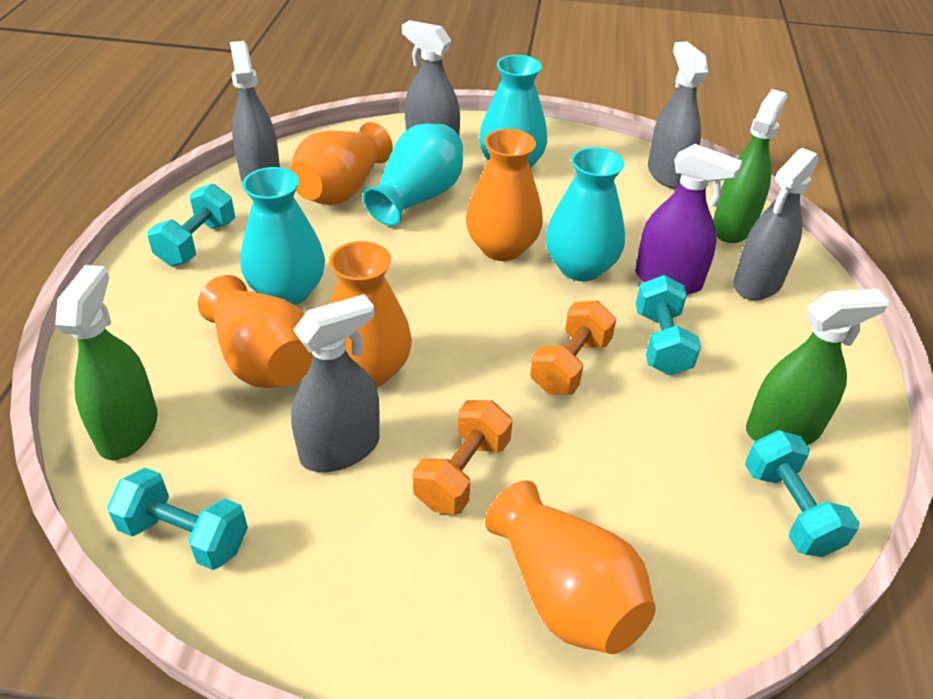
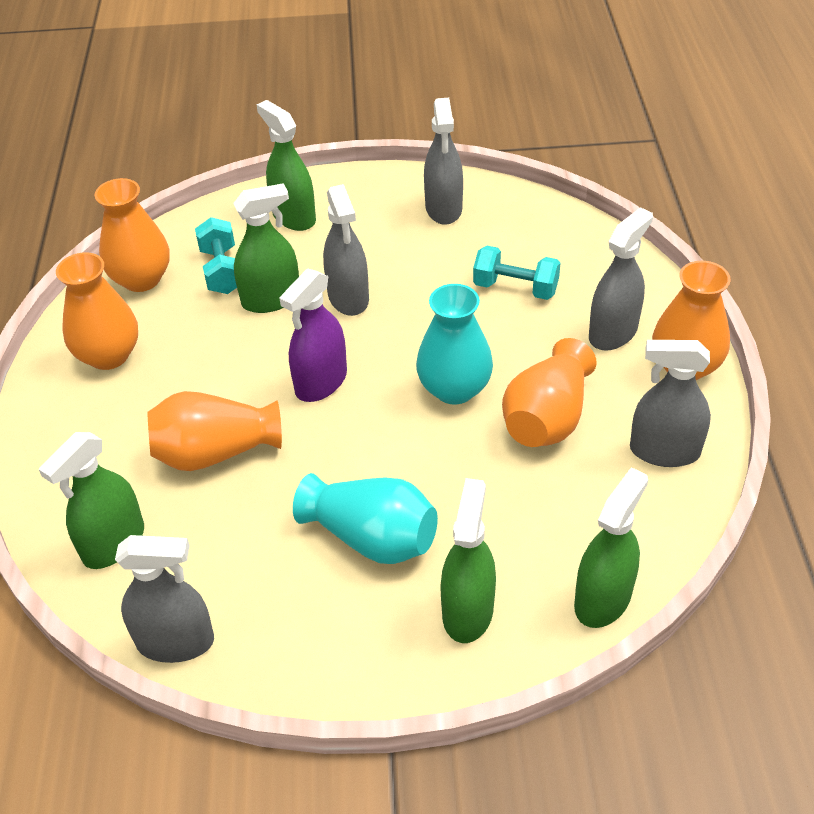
green spray bottle: [55,265,158,460] [713,89,788,243] [746,289,889,445] = 3 -> [39,432,144,569] [233,183,299,313] [257,100,316,231] [440,478,496,643] [574,467,648,628] = 5
orange dumbbell: [413,400,513,514] [530,301,616,394] = 2 -> none = 0
turquoise dumbbell: [107,468,248,570] [147,184,235,266] [636,275,701,375] [745,430,860,557] = 4 -> [195,217,237,294] [473,246,560,300] = 2
turquoise vase: [241,167,325,305] [362,123,463,226] [479,55,547,168] [546,147,625,281] = 4 -> [293,473,438,564] [416,284,493,405] = 2

